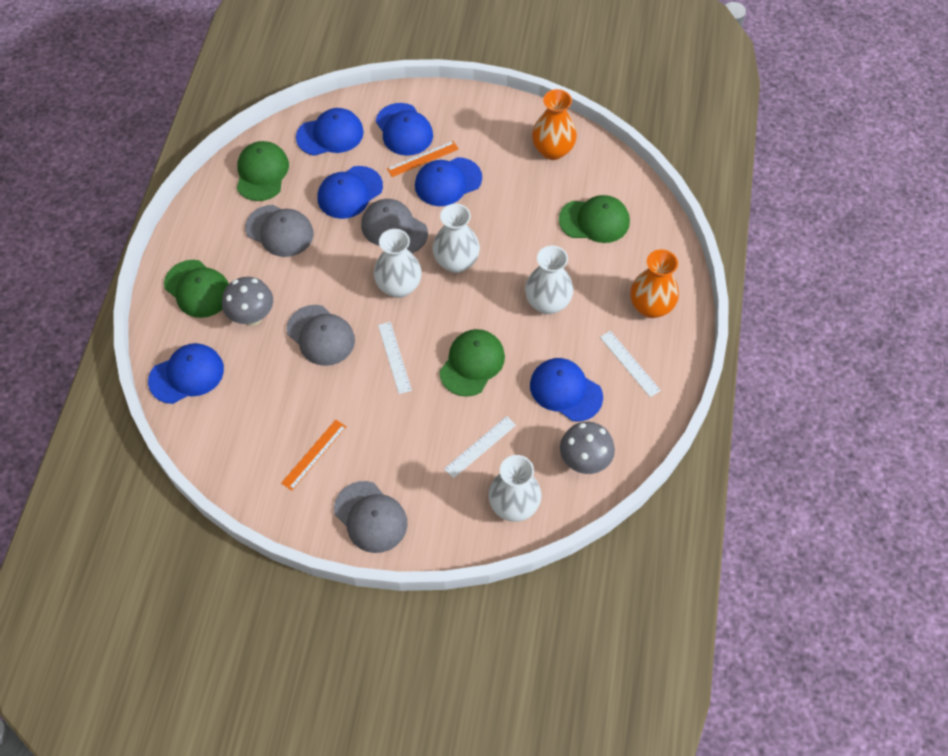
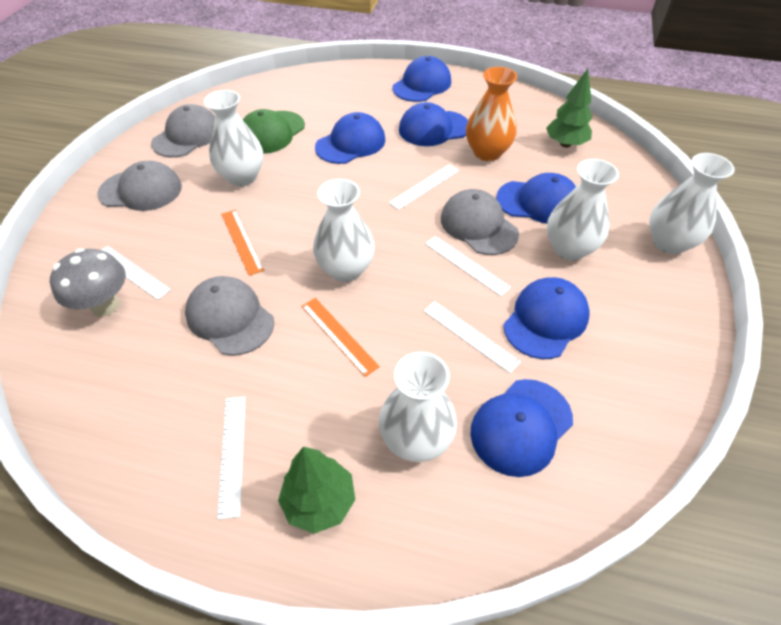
green cap: [164,260,229,318] [237,141,289,201] [439,329,505,397] [559,195,630,243] = 4 -> [243,109,305,154] = 1
green tree: none = 0 -> [278,447,355,534] [546,69,592,147] = 2
grey mushroom: [222,277,273,326] [560,422,615,474] = 2 -> [50,248,126,317] = 1
orange vase: [532,89,577,160] [630,249,679,318] = 2 -> [466,67,517,161] = 1
white ruler: [378,322,412,394] [444,416,516,478] [600,331,661,397] = 3 -> [101,245,171,300] [217,397,246,520] [389,164,460,210] [424,301,521,373] [425,236,511,296] = 5
white vase: [374,229,422,298] [433,204,480,273] [488,455,541,522] [525,245,573,314] = 4 -> [204,90,263,186] [313,179,375,282] [379,352,457,462] [547,159,619,261] [649,153,735,254] = 5

